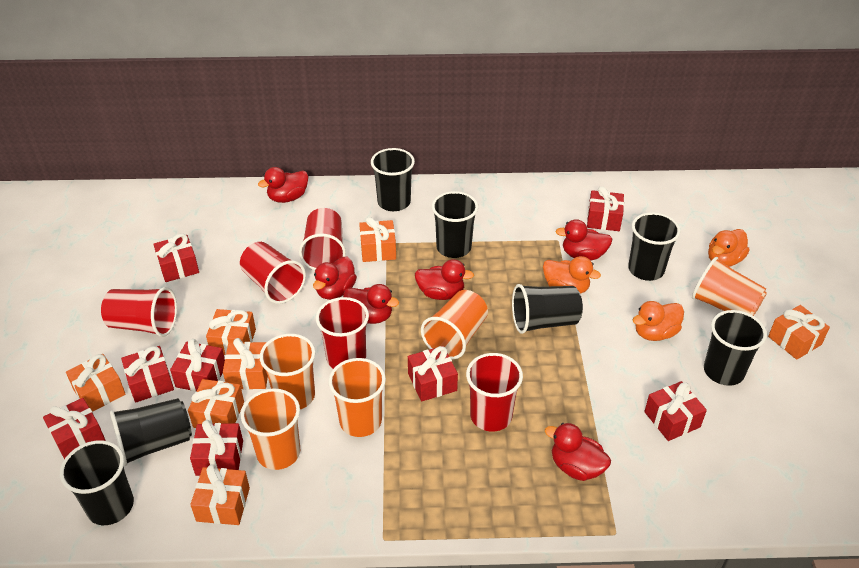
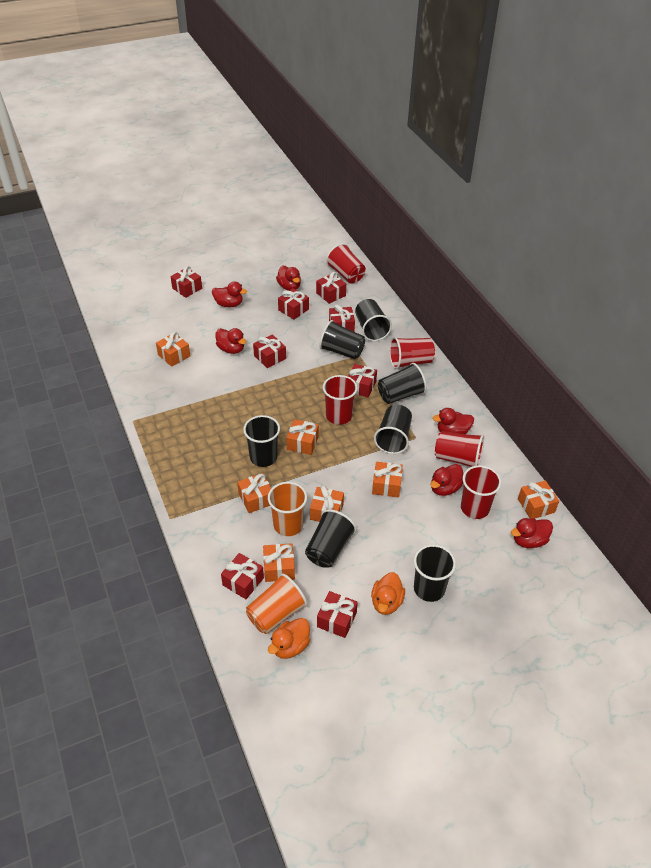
orange cup: [241,388,300,470] [260,334,315,409] [329,358,386,437] [421,290,488,360] [692,257,767,316] = 5 -> [246,573,308,634] [268,482,307,536] = 2
orange duck: [543,256,601,294] [633,301,684,341] [708,229,750,267] = 3 -> [268,618,310,659] [371,572,405,615] = 2

